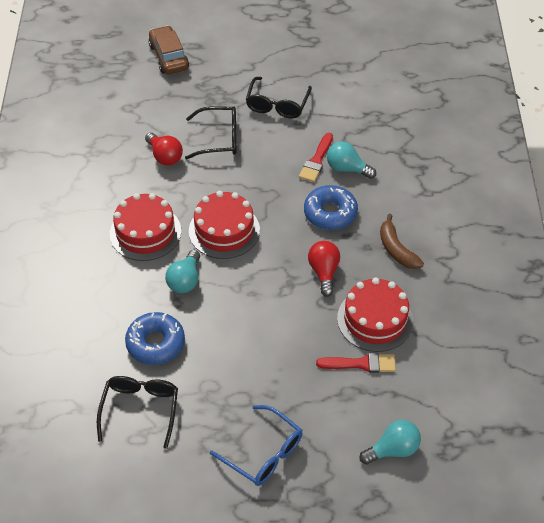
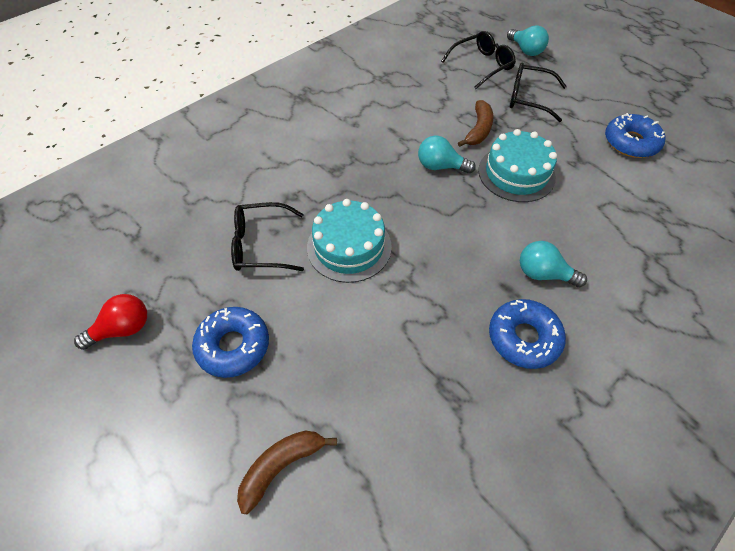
blue donut: [125,312,185,365] [304,185,358,230] = 2 -> [192,307,269,378] [489,299,566,369] [605,113,665,158] = 3
blue glasses: [210,405,303,486] = 1 -> none = 0
brown banana: [380,214,424,269] = 1 -> [237,431,337,514] [458,100,494,147] = 2
brown car: [149,25,189,74] = 1 -> none = 0
red brush: [299,133,333,182] [316,353,396,373] = 2 -> none = 0
red cake: [110,193,181,261] [189,191,260,259] [337,277,413,352] = 3 -> none = 0
red light bulb: [145,133,183,166] [308,241,340,297] = 2 -> [74,294,147,350] = 1
turquoise cake: none = 0 -> [307,199,392,283] [478,129,557,202] = 2

